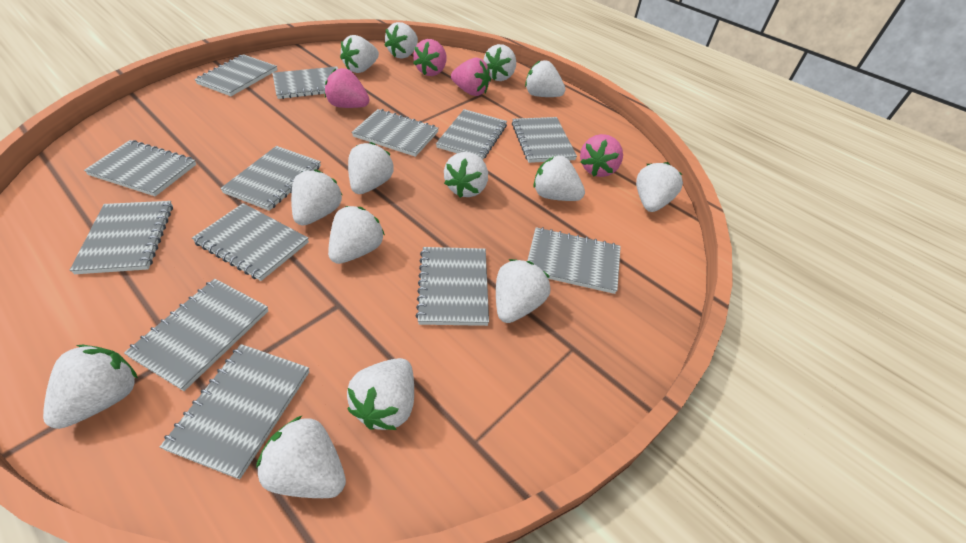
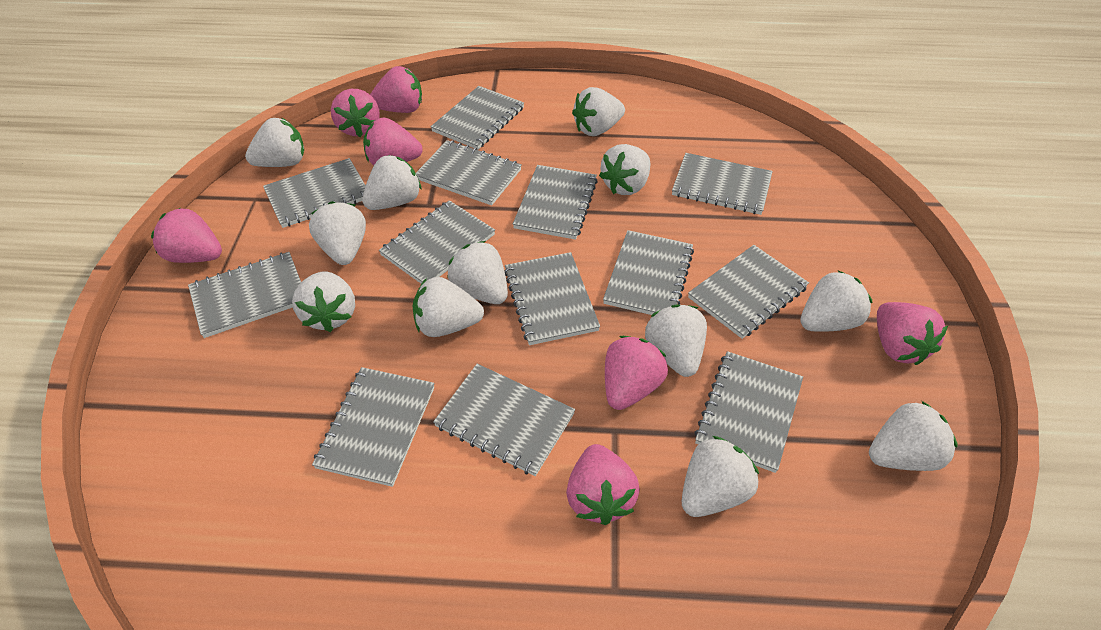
pink strawberry: [325,68,369,108] [413,39,446,76] [451,58,491,96] [580,134,623,177] = 4 -> [151,208,222,263] [331,89,380,137] [363,118,423,165] [370,66,422,113] [566,444,640,525] [605,336,668,410] [877,302,948,365] = 7
white strawberry: [43,345,138,429] [256,416,346,498] [291,170,343,226] [328,206,385,264] [340,35,379,73] [347,358,414,430] [348,142,394,194] [384,22,418,59] [444,152,488,198] [483,44,516,81] [496,259,550,323] [525,60,566,97] [533,156,585,201] [636,162,683,212] = 14 -> [245,118,304,167] [292,271,355,332] [309,201,366,265] [362,155,422,210] [412,277,484,337] [447,241,508,304] [572,87,625,136] [599,144,650,195] [645,304,707,377] [682,436,759,517] [800,271,872,332] [869,401,958,471] = 12

